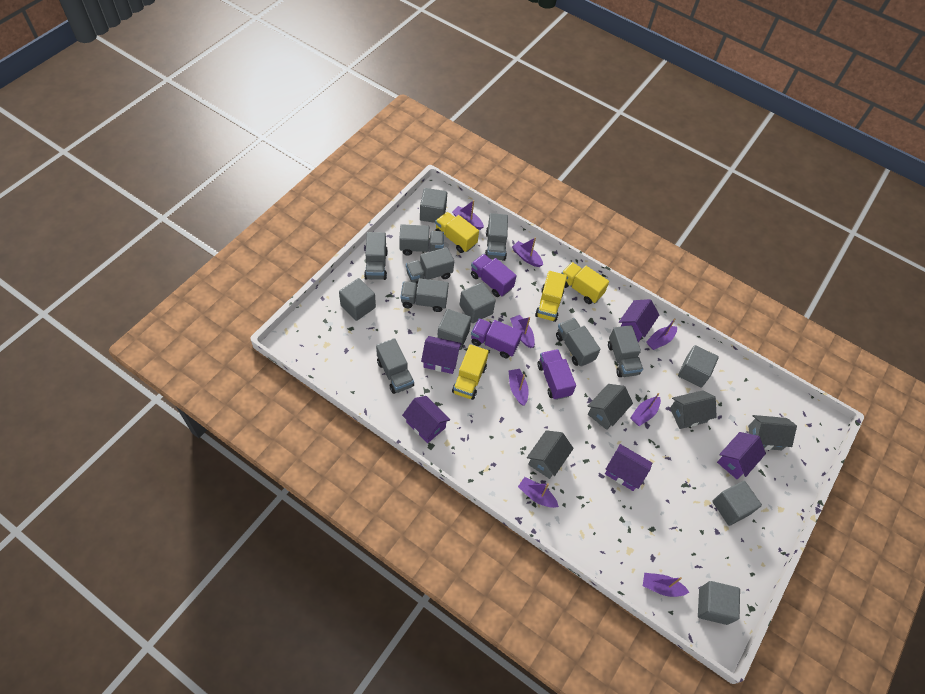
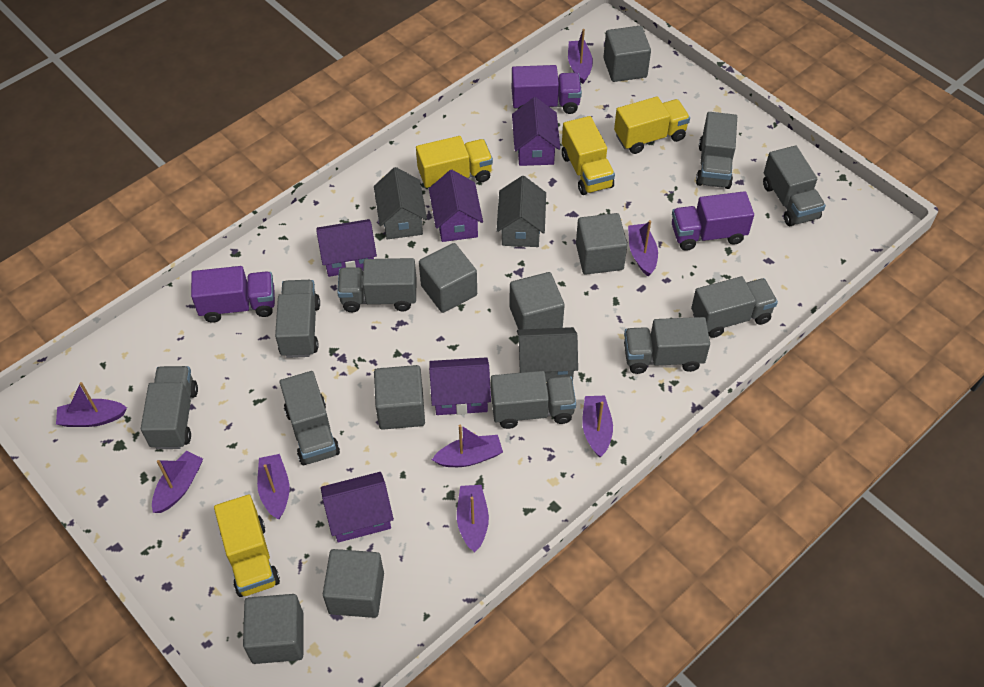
grey house: [527,430,574,479] [588,384,633,430] [670,390,717,429] [748,415,797,450] = 4 -> [374,167,427,239] [497,176,546,247] [517,327,578,382] = 3
grey truck: [364,232,388,280] [376,338,414,394] [399,224,444,256] [400,278,449,312] [406,247,454,286] [485,213,508,261] [556,318,601,367] [608,325,643,377] = 8 -> [141,366,198,449] [275,280,320,358] [280,371,340,465] [337,258,417,312] [491,371,576,429] [624,317,710,374] [691,276,778,338] [696,112,737,189] [763,146,826,226] = 9

